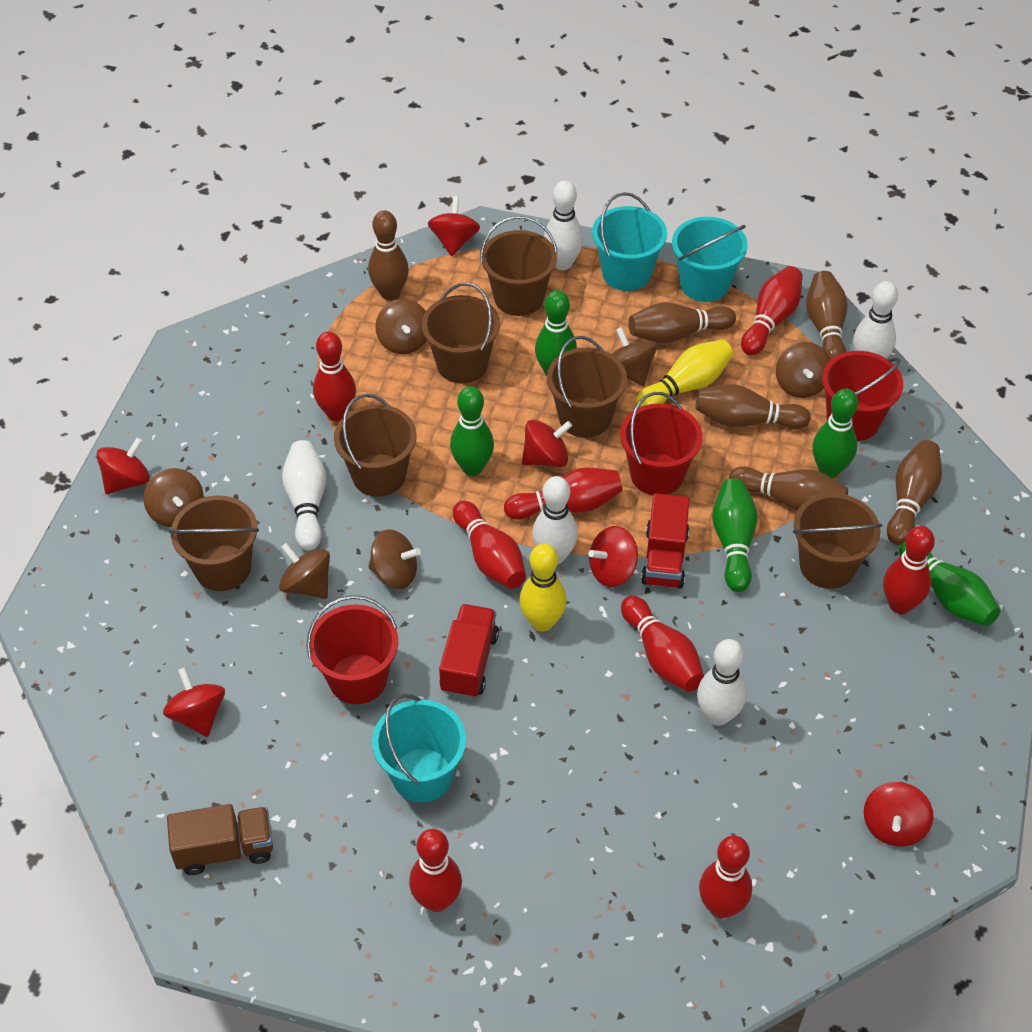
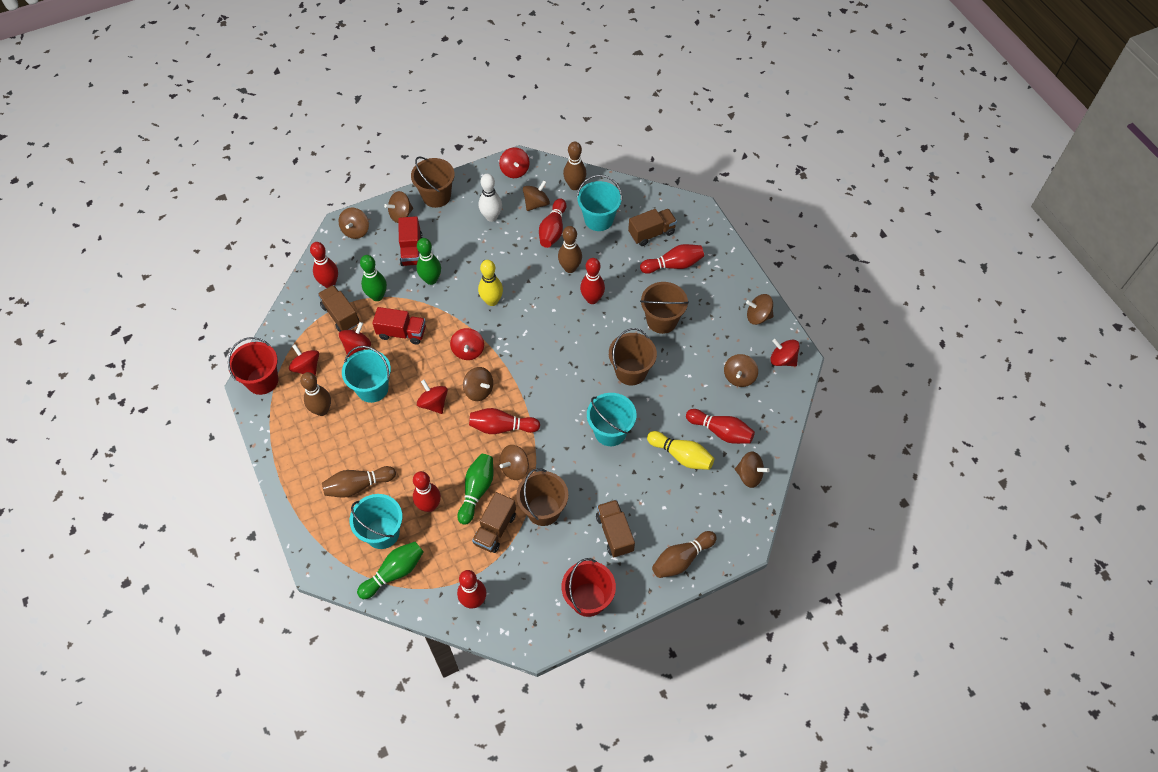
brown bowling pin: [368,210,409,300] [629,302,736,344] [695,384,810,429] [729,466,848,511] [806,271,848,360] [887,440,942,545] = 6 -> [300,372,331,416] [322,466,396,498] [558,226,582,273] [563,142,586,190] [652,531,717,578] = 5
brown bucket: [169,495,259,591] [334,394,417,497] [422,283,500,384] [480,216,558,316] [547,336,627,438] [793,493,882,589] = 6 -> [411,156,455,208] [516,468,568,526] [609,328,657,385] [640,282,689,334] = 4
brown spinning top: [144,468,204,527] [279,543,330,599] [368,529,421,589] [375,299,427,354] [612,327,657,386] [776,342,830,398] = 6 -> [339,208,369,239] [384,191,413,223] [463,367,493,401] [500,445,529,480] [523,180,550,211] [724,354,758,387] [735,451,770,488] [746,294,773,325] = 8
brown truck: [167,804,273,875] = 1 -> [318,285,359,332] [472,492,516,553] [596,500,635,557] [628,209,677,246] = 4
green bowling pin: [450,386,494,476] [535,290,577,376] [712,478,757,592] [812,389,858,478] [899,542,1001,626] = 5 -> [357,542,424,599] [360,255,387,301] [416,238,441,285] [457,454,493,525] = 4
red bucket: [307,595,398,704] [620,392,703,495] [822,351,903,441] = 3 -> [228,337,278,395] [562,558,616,617] = 2
turquoise bucket: [372,694,466,803] [592,192,667,291] [672,217,747,302] = 3 -> [342,346,391,403] [350,494,403,549] [577,175,622,231] [587,393,636,446] = 4
white bowling pin: [282,440,326,550] [532,476,578,565] [544,180,583,270] [697,639,746,726] [853,281,898,359] = 5 -> [479,174,502,222] = 1

